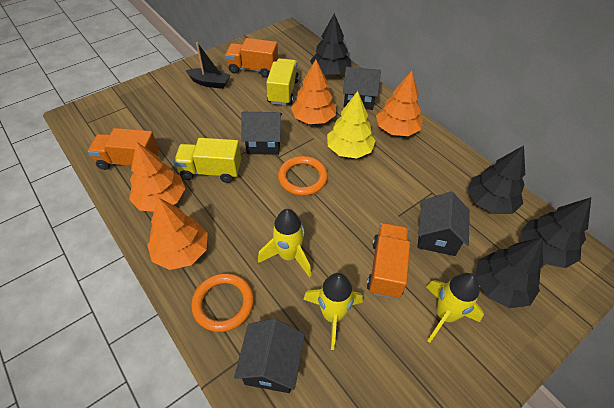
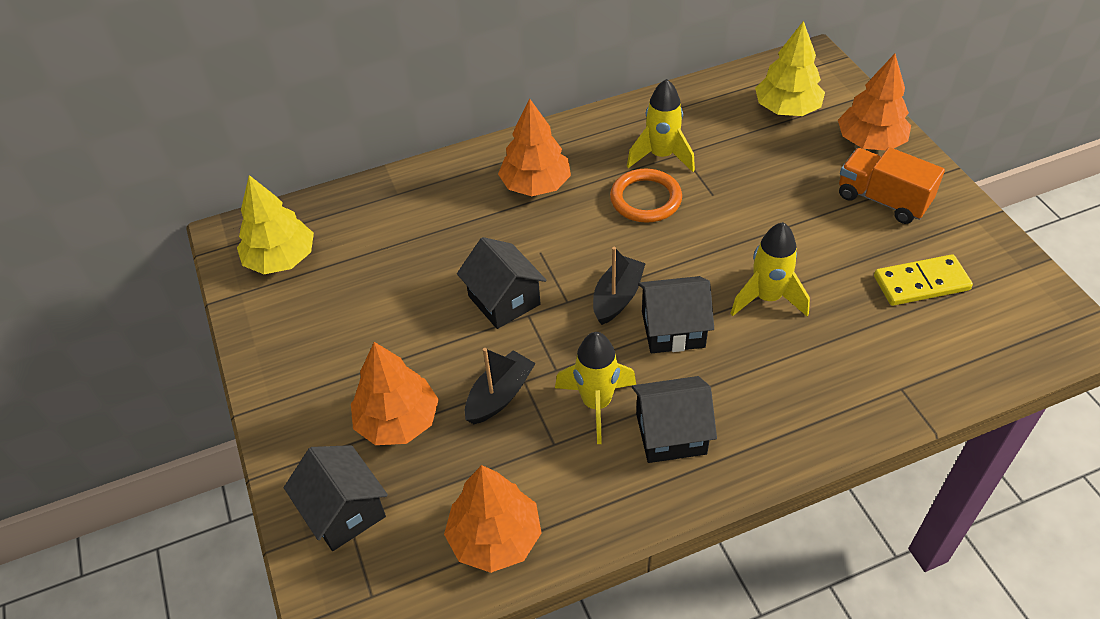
black boat: [186,42,230,89] = 1 -> [465,348,536,424] [593,247,646,325] = 2
black tree: [310,13,351,75] [468,146,525,214] [475,237,543,308] [521,197,591,268] = 4 -> none = 0
orange ring: [191,273,254,332] [278,156,328,196] = 2 -> [610,168,682,223] = 1
orange truck: [88,128,159,170] [225,38,278,78] [367,223,410,299] = 3 -> [839,147,945,224] = 1
yellow domino: none = 0 -> [874,254,973,306] = 1
yellow tree: [327,91,376,158] = 1 -> [237,175,314,274] [755,21,825,116] = 2
yellow truck: [174,138,241,183] [266,58,299,105] = 2 -> none = 0

